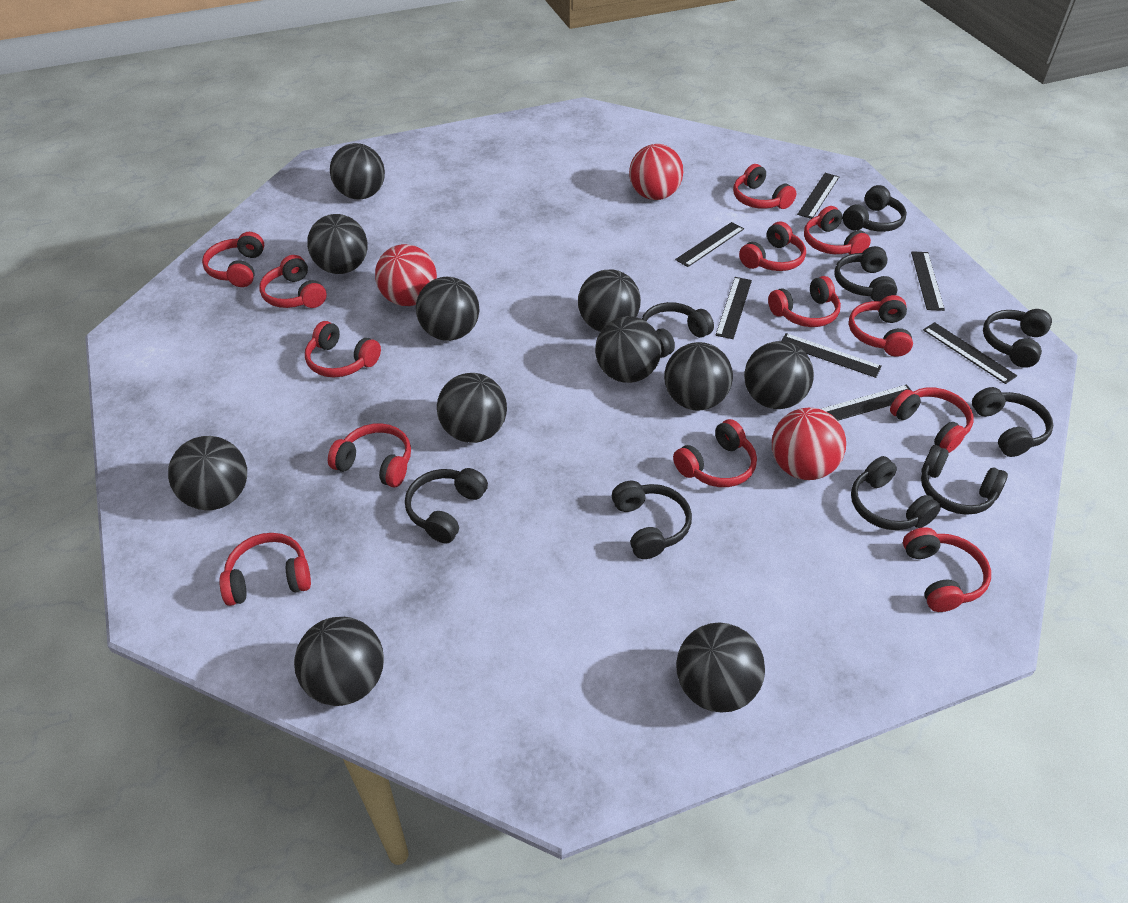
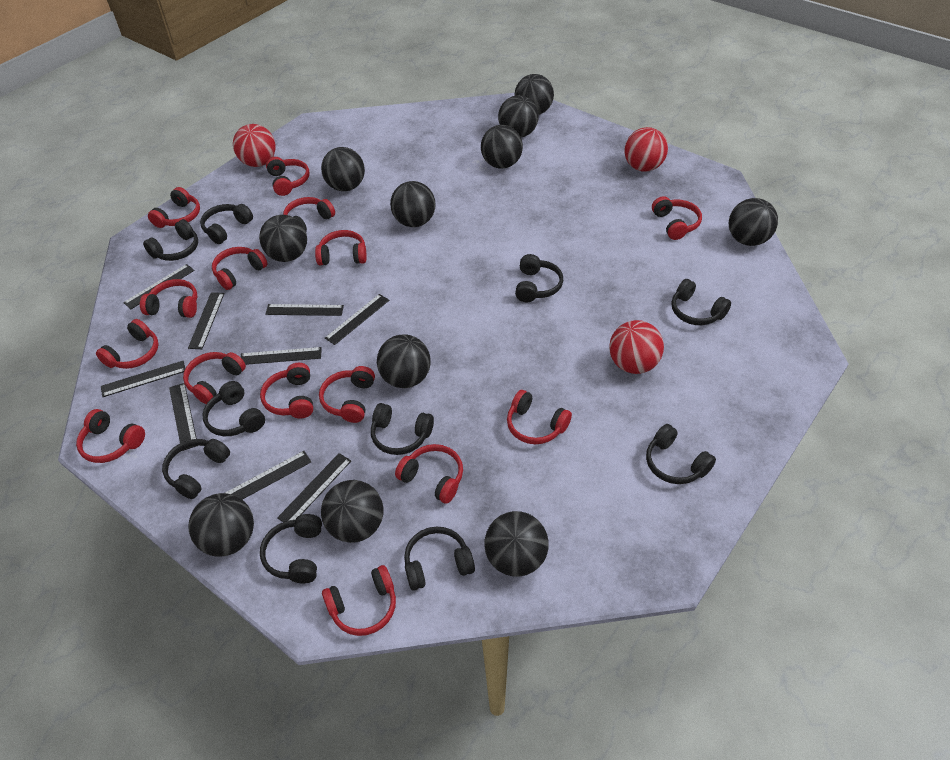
black headphones: [405,468,488,543] [612,481,692,559] [642,302,714,358] [835,246,897,301] [843,185,907,232] [851,456,941,530] [921,445,1008,515] [972,387,1053,457] [983,309,1052,368] = 9 -> [143,219,198,261] [162,439,230,499] [200,204,253,244] [203,381,265,436] [260,514,322,583] [371,403,434,455] [404,527,475,591] [515,254,563,302] [646,424,716,484] [671,279,731,325] = 10
black ruler: [675,222,744,267] [716,277,752,339] [781,333,882,378] [797,173,839,219] [821,385,911,421] [911,251,945,311] [923,322,1017,384] = 7 -> [101,361,185,397] [123,264,195,309] [169,383,197,451] [188,292,224,349] [225,451,312,500] [240,347,322,365] [265,304,344,316] [277,453,351,522] [325,294,389,345] = 9
red headphones: [202,232,264,287] [219,533,311,606] [259,255,327,308] [305,321,381,377] [328,423,411,487] [673,419,757,487] [733,164,796,209] [739,222,806,271] [768,276,841,327] [804,206,871,255] [849,295,913,357] [890,387,973,453] [903,527,991,612] = 13 -> [76,409,145,463] [96,319,159,369] [140,279,197,318] [148,187,200,228] [183,352,246,404] [212,247,268,290] [260,363,313,419] [266,157,310,196] [283,197,335,231] [315,230,367,265] [319,366,375,423] [322,565,396,636] [395,444,463,504] [507,390,572,444] [652,196,702,240] = 15

